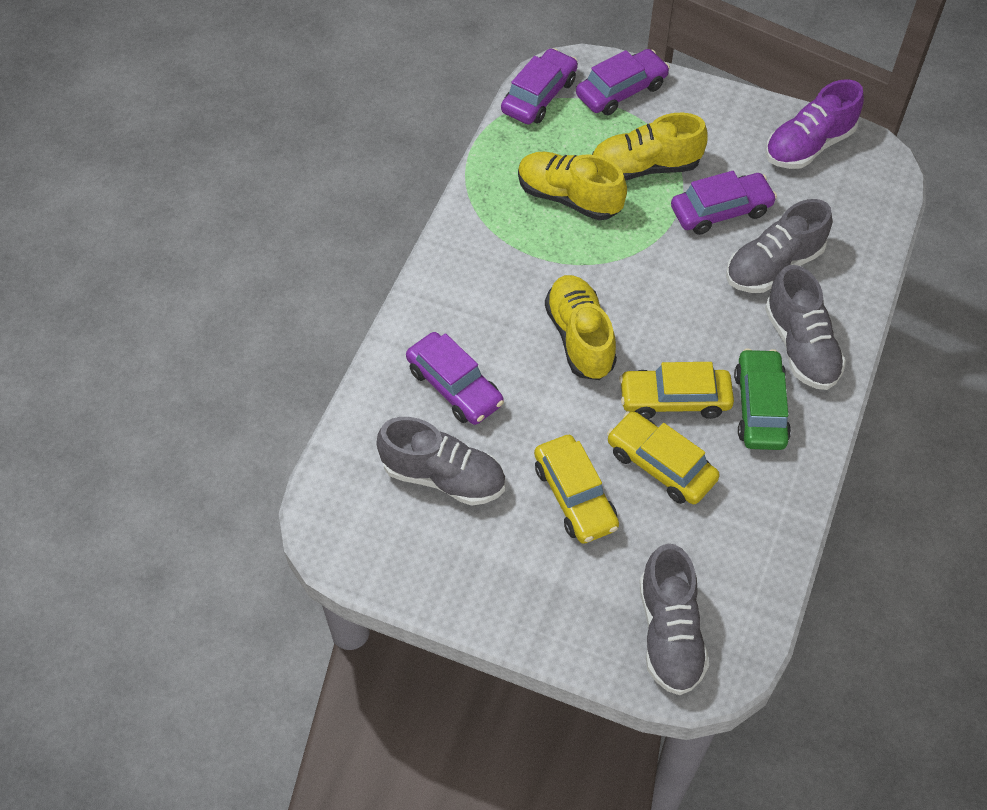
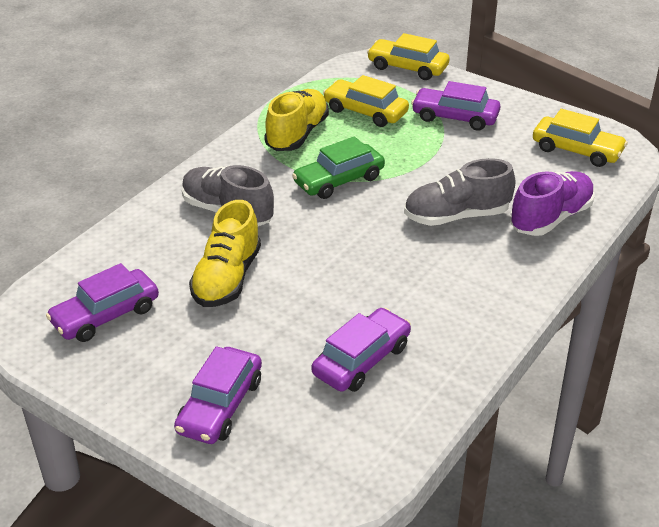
grey shoe: [376,417,505,506] [639,544,709,695] [726,199,832,293] [765,265,846,390] = 4 -> [182,165,274,226] [404,158,516,226] = 2
yellow shoe: [518,152,627,220] [545,275,617,380] [592,113,708,181] = 3 -> [189,200,261,307] [264,89,329,151] = 2

